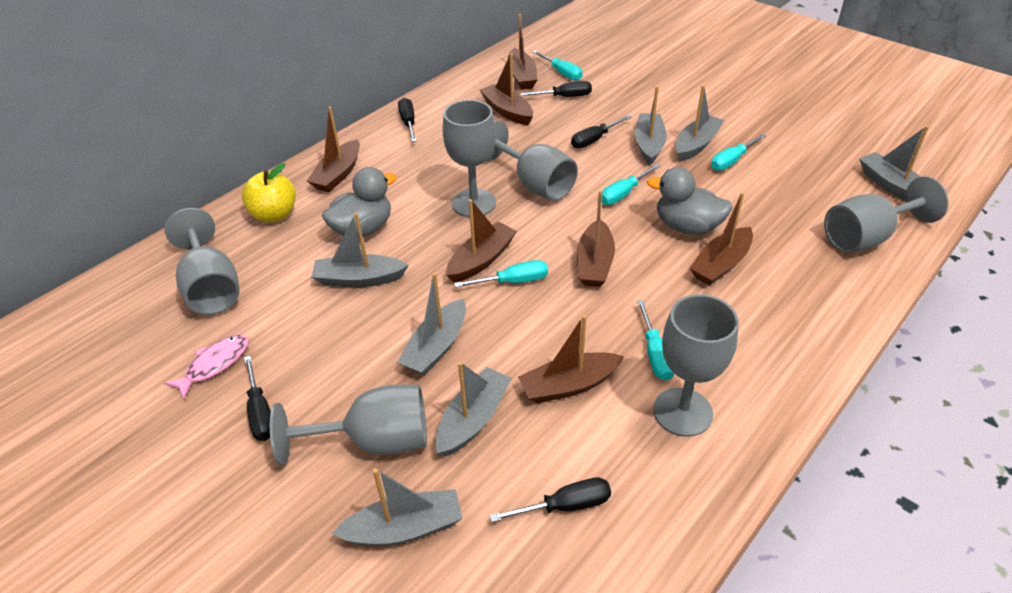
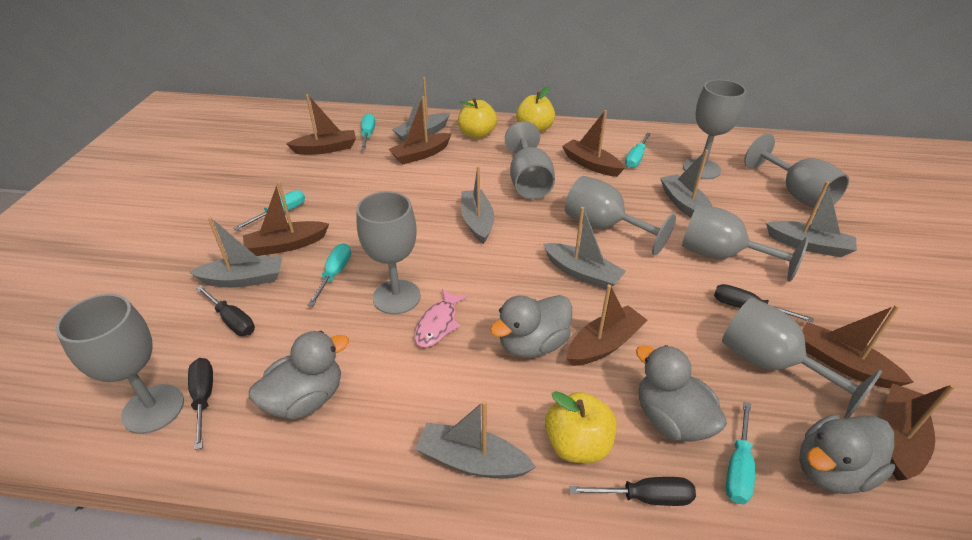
black screwdriver: [244,356,271,441] [398,98,417,142] [490,478,611,522] [521,81,592,97] [571,115,631,148] = 5 -> [188,358,213,450] [196,285,255,336] [569,477,696,506] [714,284,814,322] = 4
grey duck: [322,167,397,238] [647,167,733,235] = 2 -> [249,331,349,420] [490,295,572,358] [636,345,727,442] [799,415,895,494] = 4
grey goblet: [164,208,240,315] [270,385,427,466] [442,100,496,217] [487,121,578,201] [653,294,739,437] [824,176,949,253] = 6 -> [56,294,184,434] [356,191,421,314] [505,121,555,199] [565,176,676,255] [682,204,809,282] [683,80,746,179] [722,298,882,418] [744,134,849,210] = 8
yellow apple: [242,163,296,223] = 1 -> [458,98,497,139] [516,86,555,132] [545,391,617,463] = 3

